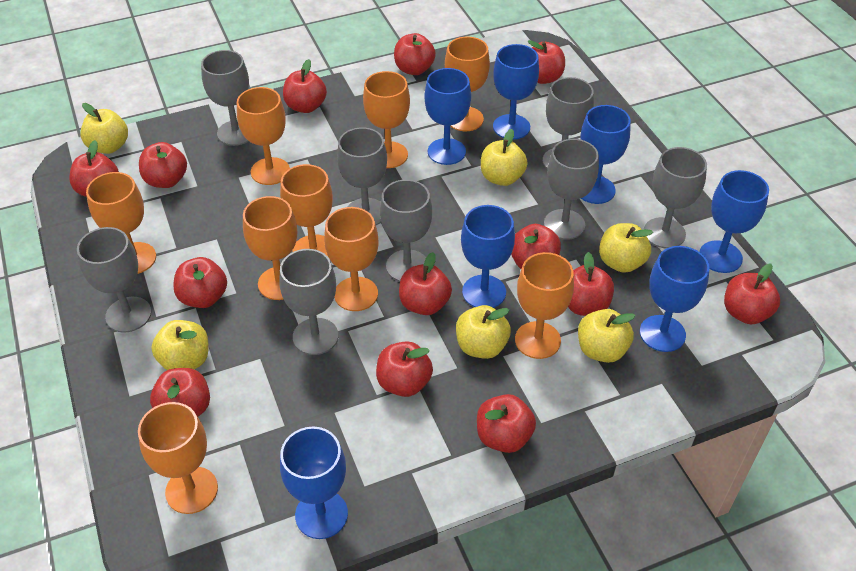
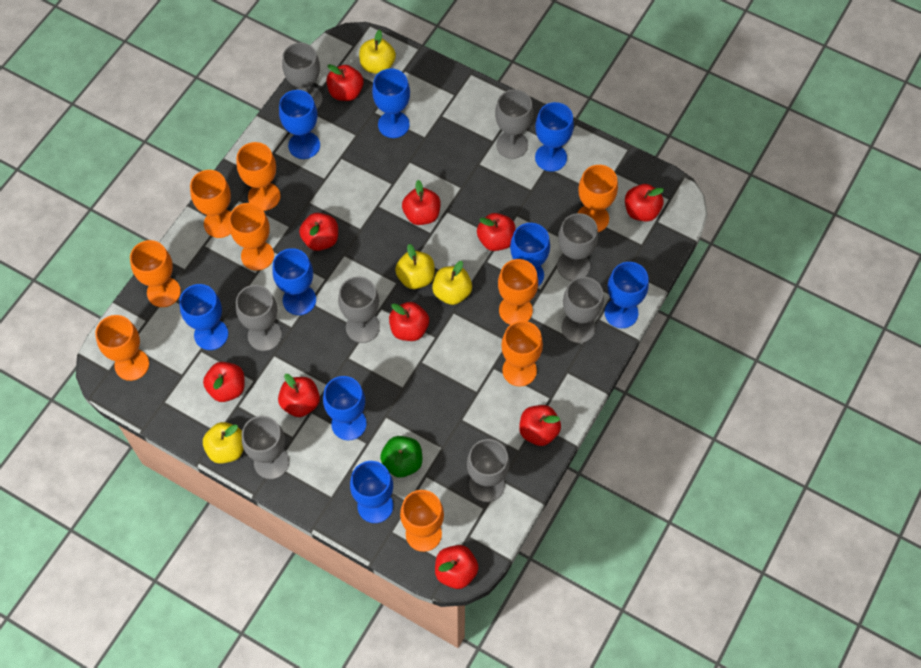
blue goblet: [280,427,348,539] [424,68,471,165] [461,205,515,308] [493,44,539,140] [580,105,631,204] [640,246,710,352] [700,170,769,273] = 7 -> [179,284,228,350] [272,248,316,315] [279,90,320,159] [323,376,367,440] [350,461,393,523] [372,68,410,138] [510,223,550,287] [535,102,574,172] [605,262,649,328] = 9
green apple: none = 0 -> [380,436,422,478] = 1
red apple: [69,140,119,197] [139,142,187,188] [150,368,210,417] [173,257,227,308] [283,59,327,113] [376,341,433,397] [394,33,436,75] [399,252,452,315] [477,394,536,453] [511,224,561,269] [527,40,565,84] [568,252,614,316] [724,263,780,324] = 13 -> [203,362,245,402] [278,374,320,417] [299,213,338,251] [326,64,364,101] [389,302,429,341] [402,180,441,225] [435,545,479,589] [477,213,516,251] [519,405,561,446] [625,184,664,222] = 10
yellow apple: [80,103,128,154] [151,320,208,370] [456,305,511,359] [481,129,527,186] [578,309,635,363] [599,223,653,273] = 6 -> [203,422,243,464] [359,30,396,74] [395,244,435,289] [432,261,472,305] = 4

